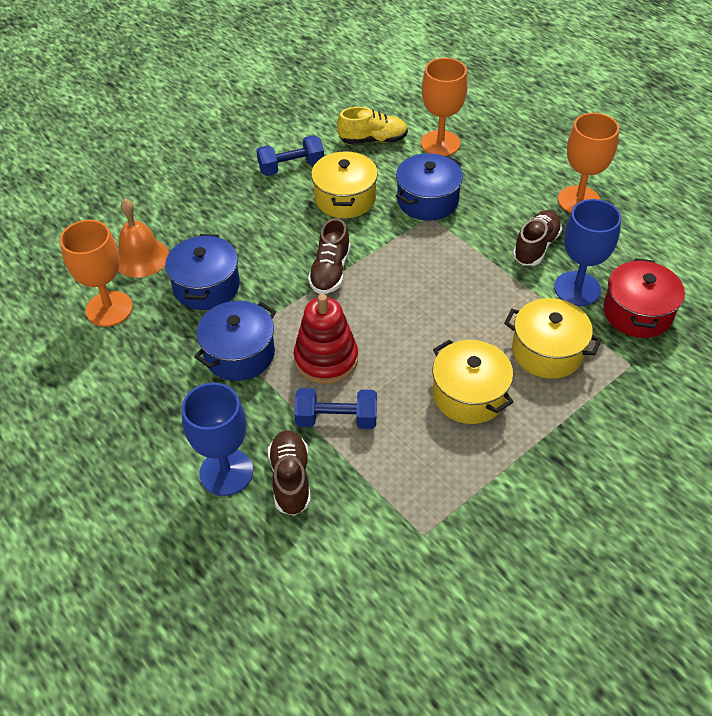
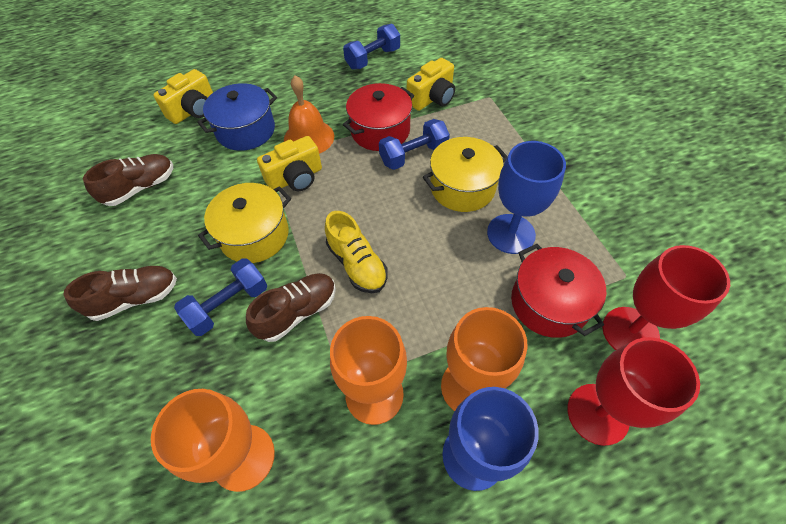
blue dumbbell: [256,135,324,176] [294,388,377,429] = 2 -> [174,258,268,336] [343,24,400,70] [379,119,450,170] = 3
blue pot: [165,234,240,310] [194,301,276,381] [396,153,463,221] = 3 -> [197,83,277,151] = 1
red goblet: none = 0 -> [567,337,700,446] [602,245,730,350] = 2
red pot: [603,258,685,338] = 1 -> [343,83,414,151] [511,244,606,338] = 2
red stacking toy: [294,294,358,384] = 1 -> none = 0
yellow camera: none = 0 -> [153,69,213,124] [257,136,322,191] [407,58,455,111] = 3
yellow pot: [311,151,378,218] [433,340,514,424] [504,298,602,379] = 3 -> [198,183,291,263] [423,137,508,212] = 2

